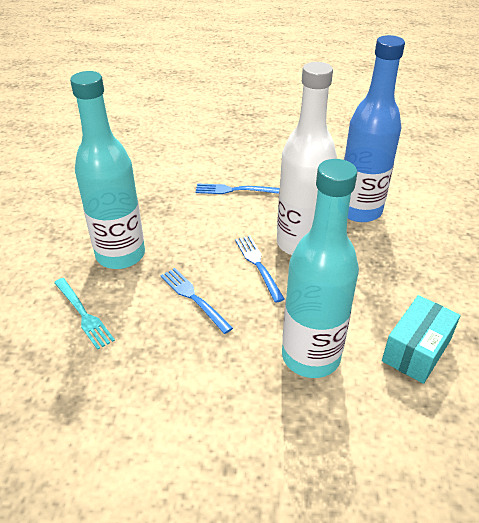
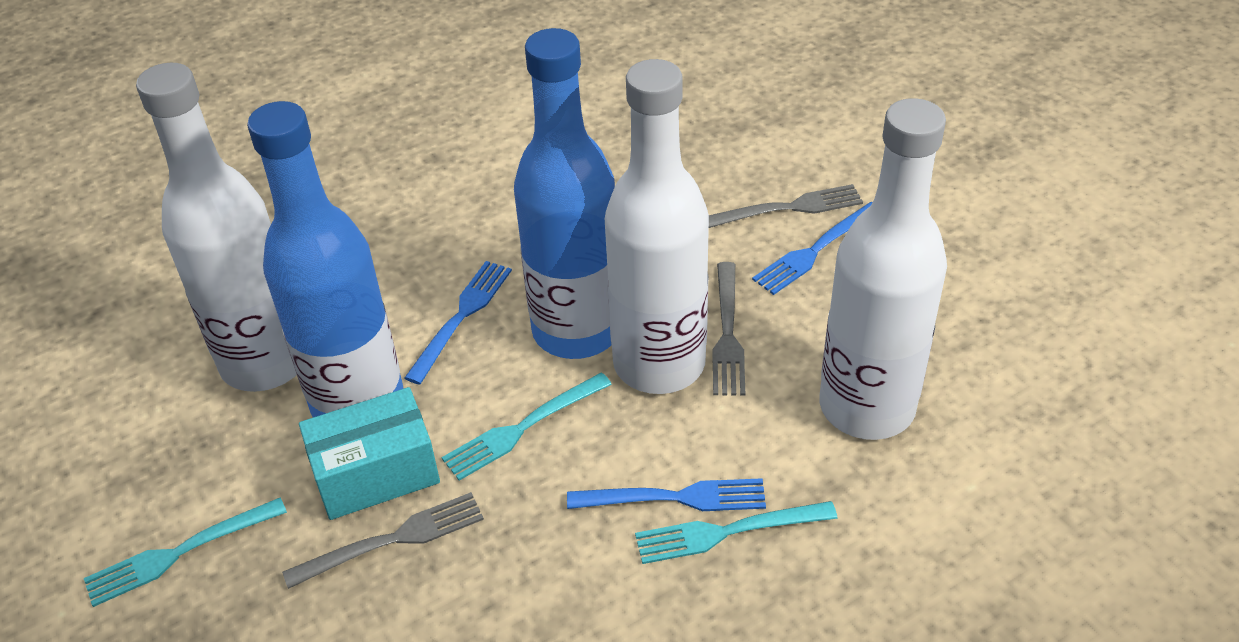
blue bottle: [344,35,405,222] = 1 -> [247,101,404,417] [514,28,615,359] = 2
grey fork: none = 0 -> [282,492,484,589] [709,184,863,228] [712,262,745,396] = 3
turquoise bottle: [70,71,145,269] [282,159,359,378] = 2 -> none = 0
turquoise fork: [54,278,115,350] = 1 -> [84,498,287,607] [442,372,612,481] [635,501,838,564] = 3
white bottle: [277,62,337,255] = 1 -> [136,63,297,392] [605,59,709,394] [820,98,947,440] = 3

